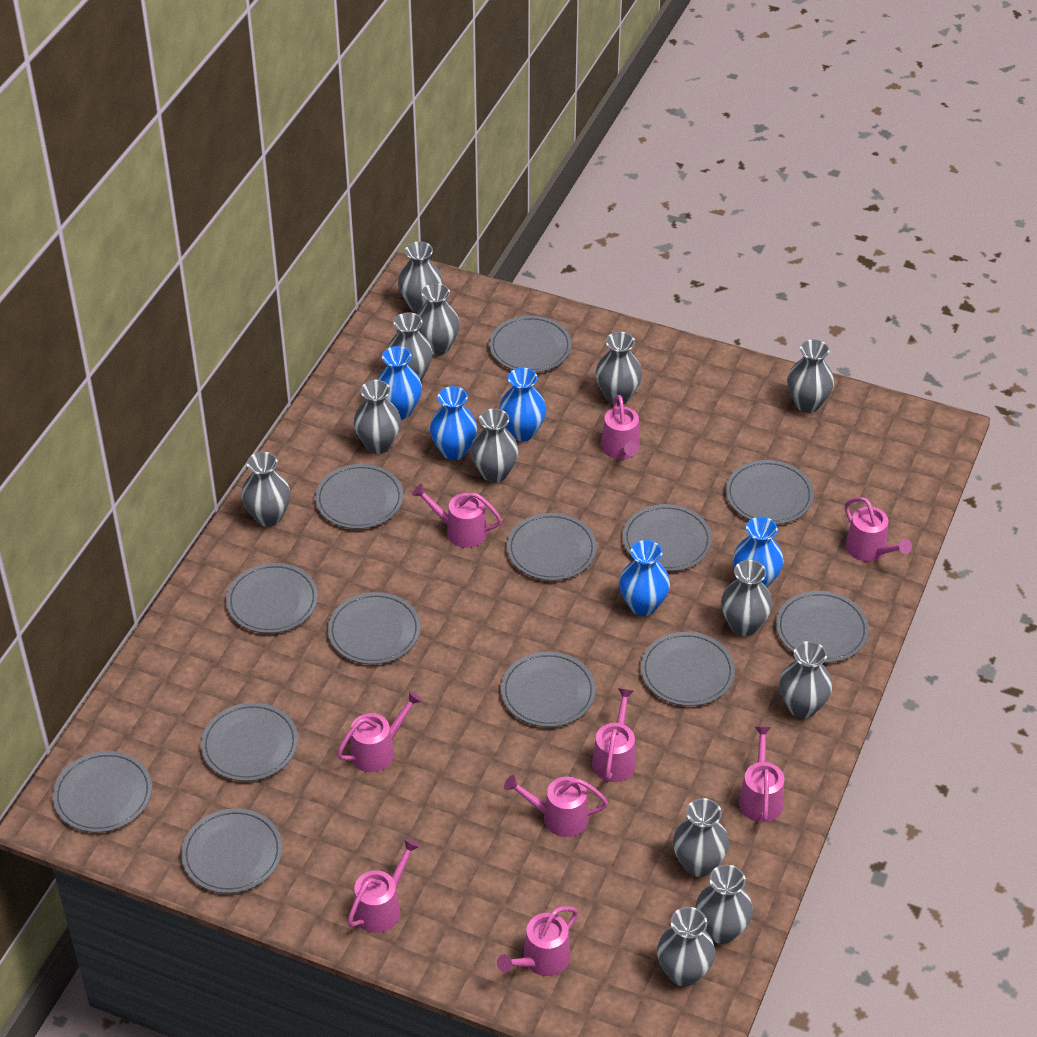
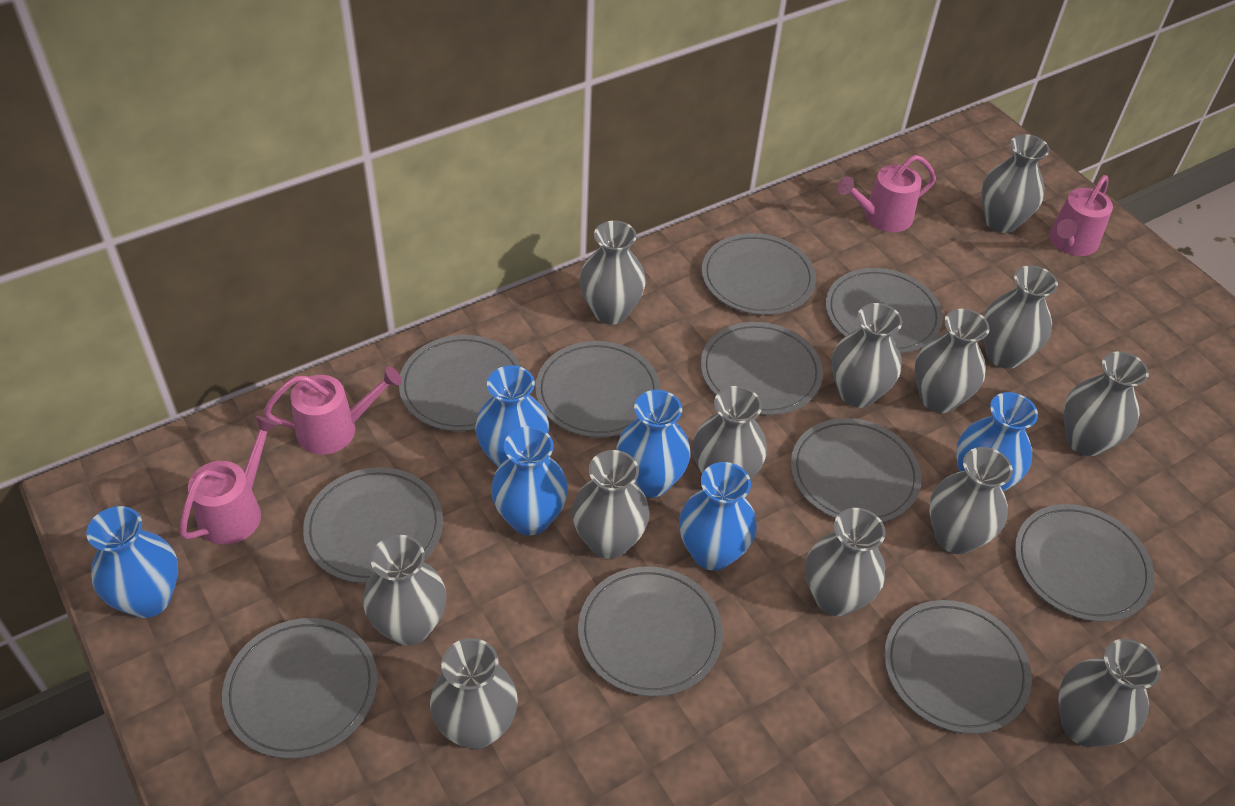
blue vase: [377,346,422,419] [430,386,477,460] [499,368,546,441] [619,540,670,616] [733,517,784,588] = 5 -> [86,506,178,618] [475,365,549,468] [491,426,568,535] [616,390,691,498] [679,462,757,571] [956,392,1038,491] = 6
grey plate: [53,751,152,833] [181,808,283,893] [201,703,298,781] [226,563,318,633] [315,464,403,529] [328,592,421,664] [489,315,572,373] [501,652,596,727] [507,513,597,581] [623,504,712,571] [641,632,735,706] [726,460,814,525] [776,591,869,663] = 13 -> [222,618,377,759] [303,467,443,583] [399,335,522,431] [535,341,661,438] [578,566,723,697] [700,322,823,415] [702,233,816,315] [791,418,921,522] [826,268,943,353] [884,600,1032,734] [1015,504,1154,622] = 11
pink watering can: [337,691,422,772] [347,838,420,933] [412,484,502,548] [497,906,578,976] [504,775,608,837] [592,688,636,782] [601,395,640,459] [739,726,784,822] [845,497,912,561] = 9 -> [179,416,278,545] [264,366,402,455] [838,155,936,232] [1049,175,1113,256] = 4

